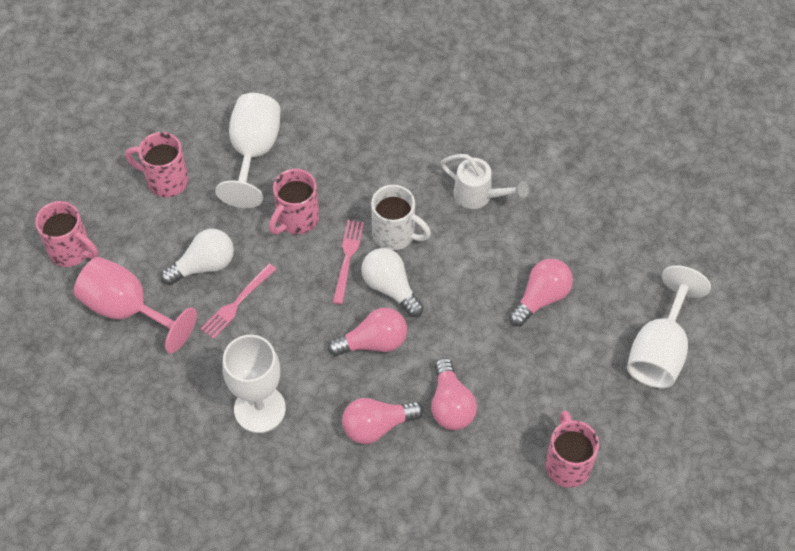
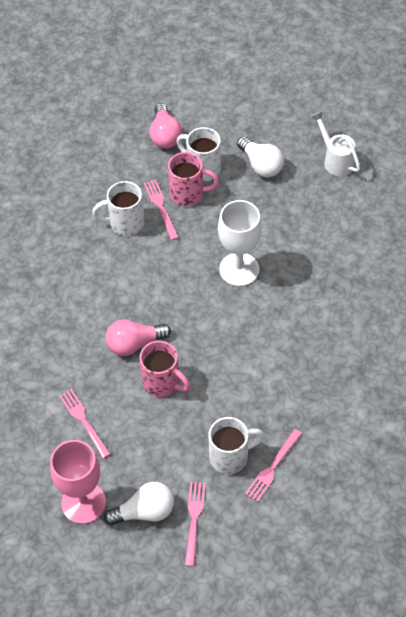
pink fork: [201,263,276,339] [332,220,364,304] = 2 -> [59,389,110,459] [144,180,179,240] [185,482,206,567] [245,429,302,502] = 4
pink light bulb: [328,308,407,356] [342,398,423,444] [431,358,477,430] [509,259,573,327] = 4 -> [106,319,171,356] [149,103,182,148] = 2
pink mug: [35,201,98,267] [125,132,189,197] [269,169,319,234] [545,410,599,488] = 4 -> [139,341,190,397] [168,152,219,206] = 2
white goblet: [215,93,281,208] [223,335,286,433] [627,265,711,389] = 3 -> [218,200,262,286] = 1
white mug: [371,185,431,250] = 1 -> [92,181,145,236] [177,127,221,181] [209,417,264,474] = 3

